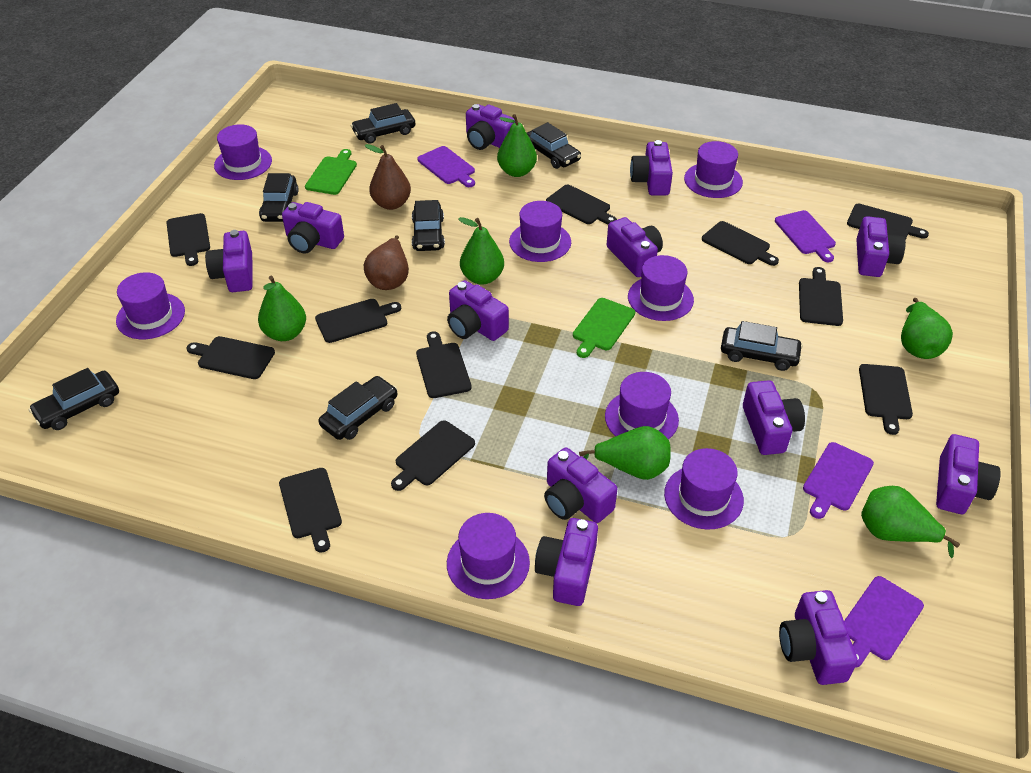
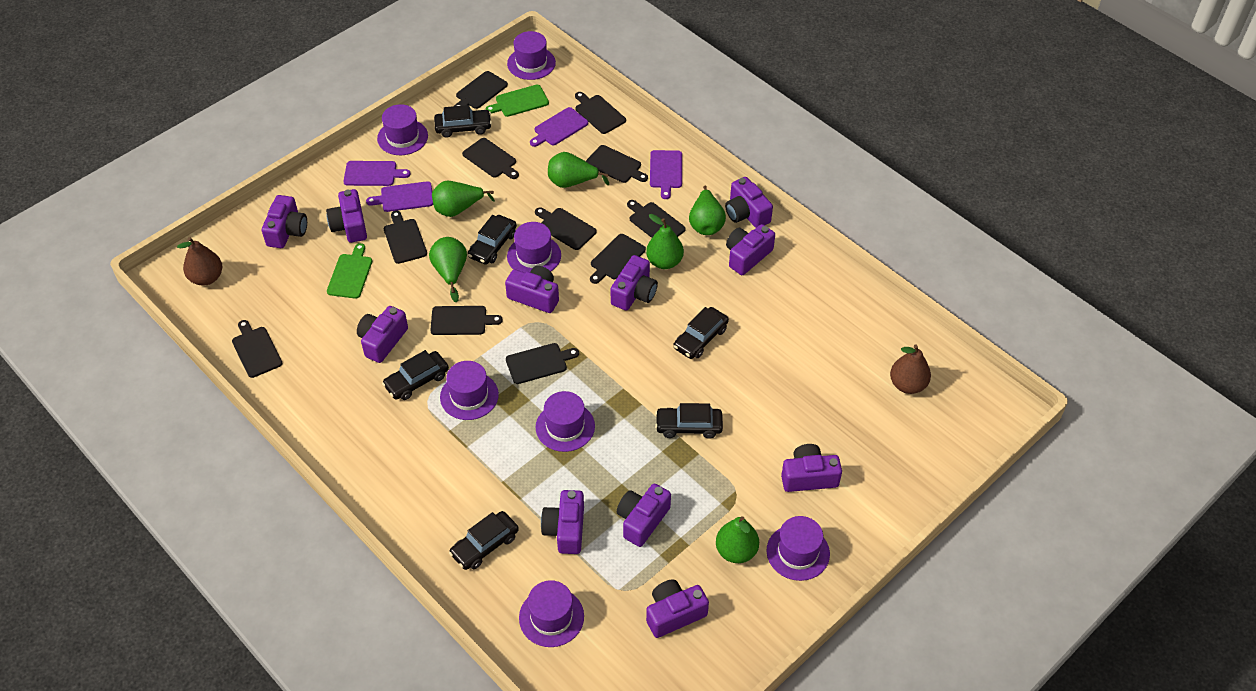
black car: [29,368,119,430] [259,173,299,222] [319,376,397,440] [350,103,415,144] [412,200,445,251] [527,122,581,169] [721,321,803,371] = 7 -> [382,350,449,400] [434,105,492,138] [449,511,519,570] [468,215,517,265] [655,403,723,439] [673,307,729,359] = 6
purple camera: [205,230,252,292] [282,202,344,254] [447,280,509,341] [466,104,515,150] [535,518,598,606] [544,447,617,523] [606,217,663,277] [630,140,673,195] [743,380,805,455] [779,590,858,685] [856,216,906,277] [936,434,1001,514] = 12 -> [262,195,307,248] [326,189,367,243] [357,306,408,363] [505,266,559,313] [541,490,584,554] [611,255,658,311] [617,483,671,547] [646,579,709,638] [725,177,773,228] [726,224,775,275] [781,444,842,492] = 11
purple hat: [116,272,185,339] [214,124,272,180] [447,513,530,599] [509,201,571,262] [605,372,679,439] [628,255,694,321] [664,448,744,530] [684,141,743,198] = 8 -> [377,104,428,155] [440,361,499,420] [507,31,556,80] [507,222,561,273] [519,580,584,647] [536,391,595,452] [767,516,830,581] = 7

